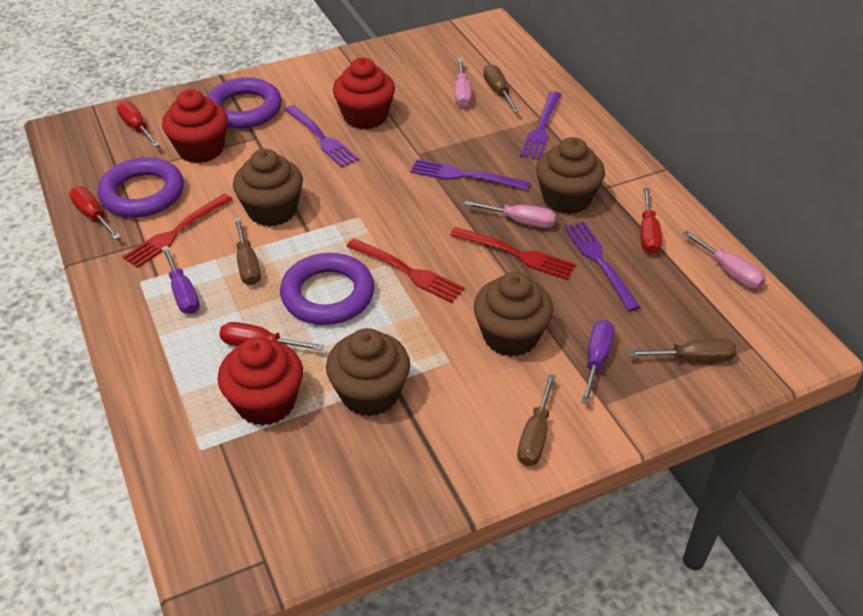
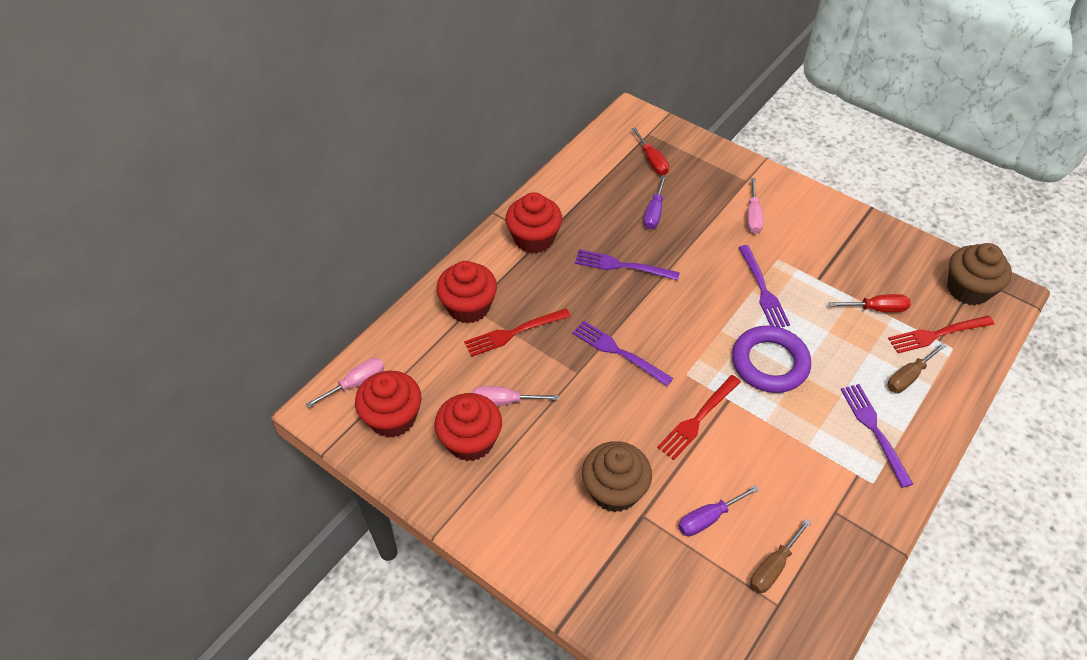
brown cupcake: [233,149,303,227] [326,328,410,416] [474,272,553,357] [536,137,605,214] = 4 -> [582,441,652,512] [947,243,1012,305] = 2
brown screwdriver: [234,217,261,285] [483,64,519,113] [517,374,556,466] [628,338,737,362] = 4 -> [750,519,812,593] [887,343,946,393] = 2
purple ring: [97,157,184,218] [207,77,282,129] [280,253,374,325] = 3 -> [732,326,811,393] = 1
red cupcake: [162,89,228,163] [218,337,303,426] [333,58,395,129] = 3 -> [355,371,422,438] [434,393,502,461] [436,261,497,324] [505,192,562,253] = 4
red screwdriver: [69,186,120,240] [117,101,159,147] [219,322,324,351] [641,188,662,254] = 4 -> [632,128,669,175] [829,294,911,312] = 2

